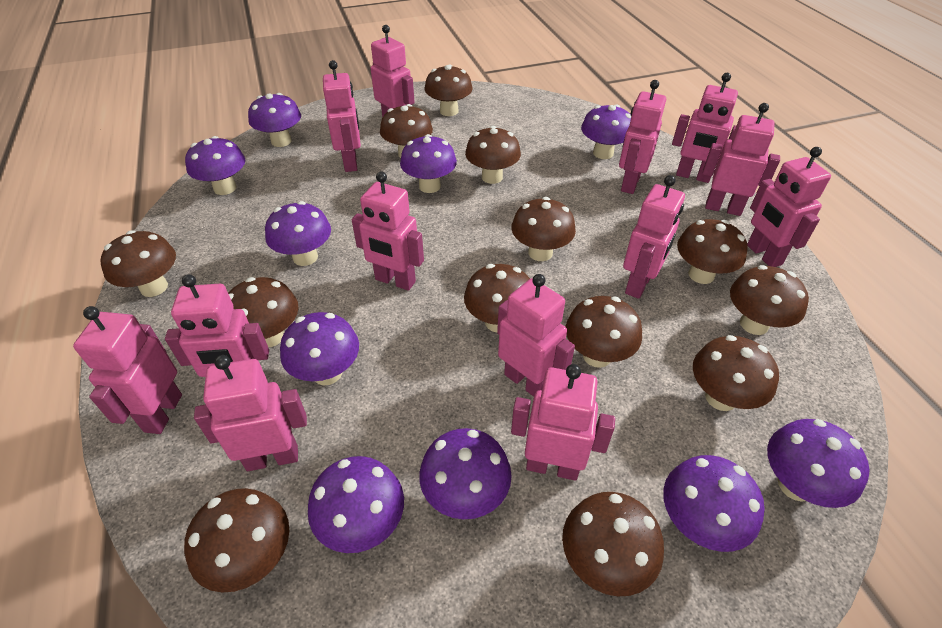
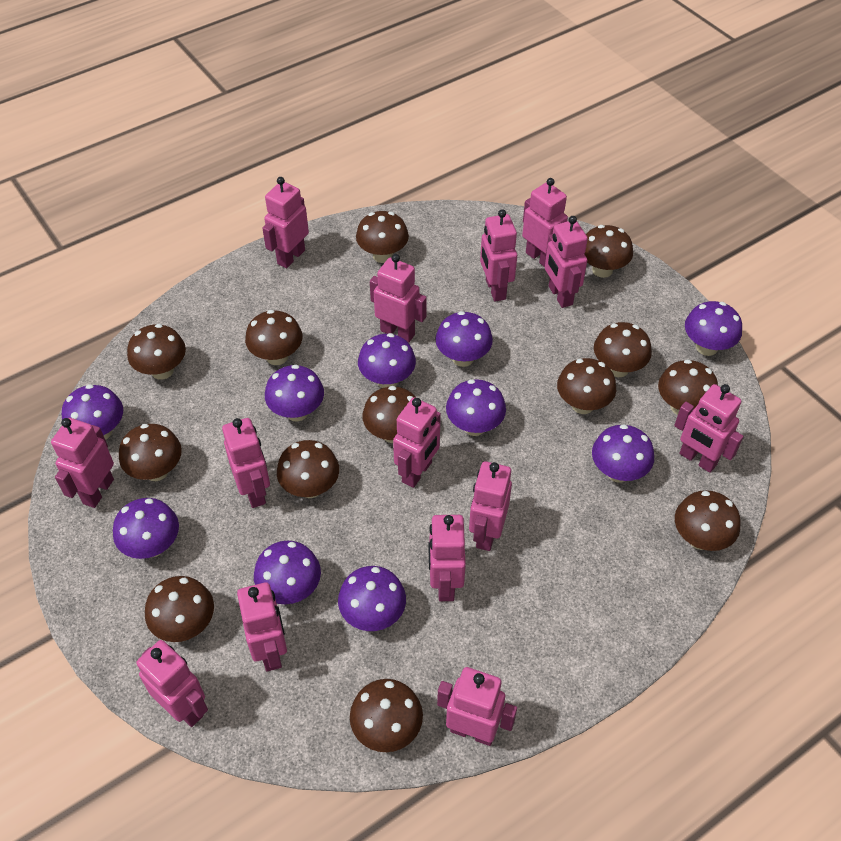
pink robot: [73,306,182,434] [165,274,269,377] [194,355,307,471] [323,60,361,172] [352,171,424,291] [371,25,415,118] [497,274,575,397] [511,364,615,481] [619,80,666,194] [623,175,685,299] [672,73,738,183] [702,103,780,216] [747,147,831,267] = 13 -> [51,418,114,508] [137,640,208,727] [222,418,270,508] [237,582,287,671] [262,177,309,268] [370,254,427,343] [393,397,441,488] [429,515,466,601] [437,667,517,746] [469,461,512,551] [480,209,517,302] [522,178,568,267] [545,216,588,308] [674,384,744,473] = 14

